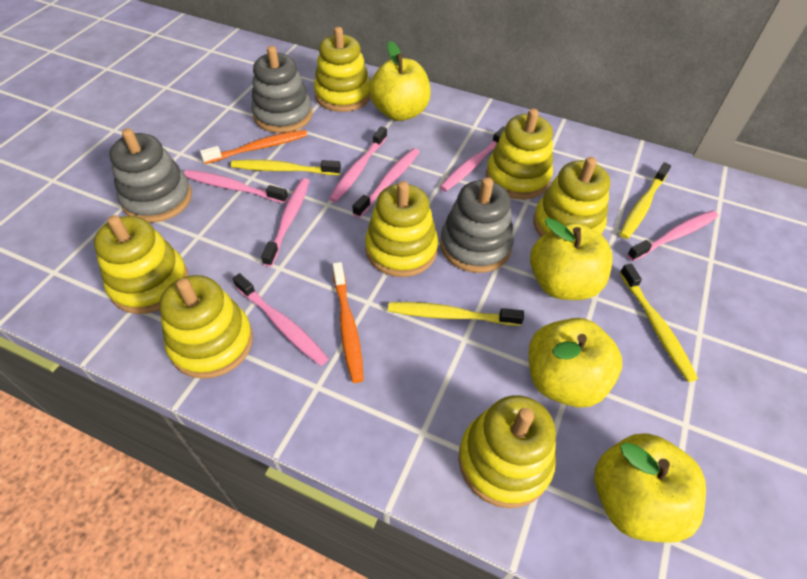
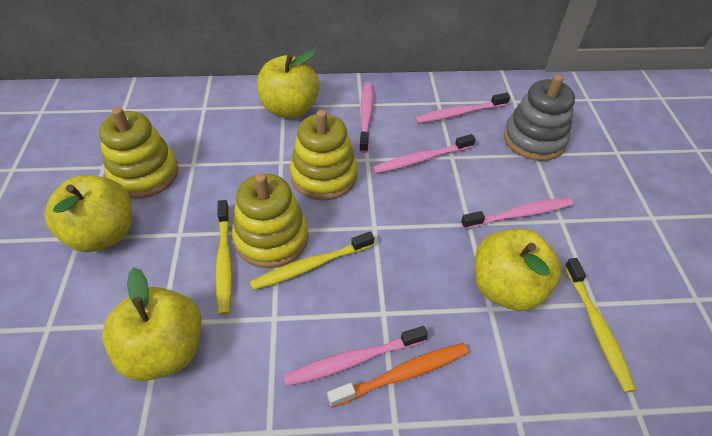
grey stacking toy: [109,128,192,223] [251,46,313,133] [440,177,514,273] = 3 -> [504,74,575,161] = 1
orange toothbrush: [200,130,308,164] [332,262,364,383] = 2 -> [327,343,469,408] = 1
pink toothbrush: [184,170,288,203] [233,273,329,366] [261,178,309,267] [329,126,388,202] [352,148,420,218] [440,126,505,192] [627,210,718,261] = 7 -> [283,326,428,387] [359,82,373,153] [373,134,476,174] [415,93,510,124] [461,198,573,229] = 5
yellow stacking toy: [94,215,188,314] [159,275,253,379] [314,27,370,112] [365,181,438,277] [459,395,556,508] [486,109,553,199] [533,157,610,237] = 7 -> [99,107,179,199] [232,173,308,268] [290,110,358,201] = 3
yellow toothbrush: [231,160,341,175] [388,302,524,326] [620,162,671,239] [620,264,698,382] = 4 -> [215,200,232,315] [250,232,374,290] [564,258,636,393] = 3

